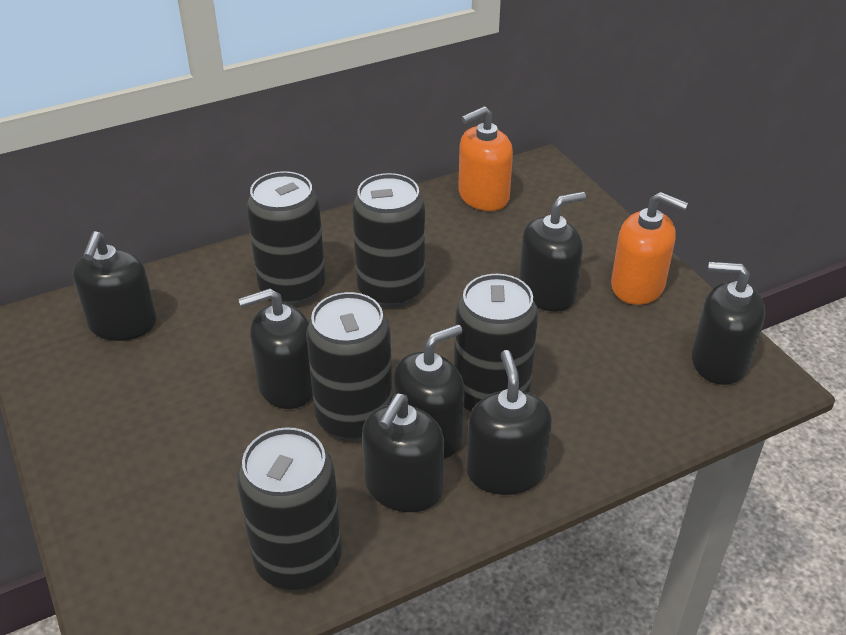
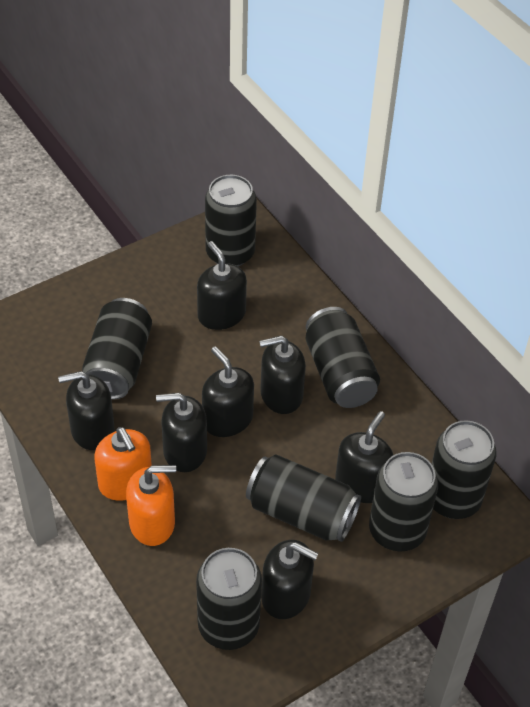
black can: [237,427,342,590] [246,171,326,305] [306,292,393,441] [352,173,425,308] [454,274,538,413] = 5 -> [82,298,152,400] [196,548,262,650] [205,175,257,266] [246,455,361,542] [305,307,380,408] [369,452,438,551] [432,420,497,519] = 7

